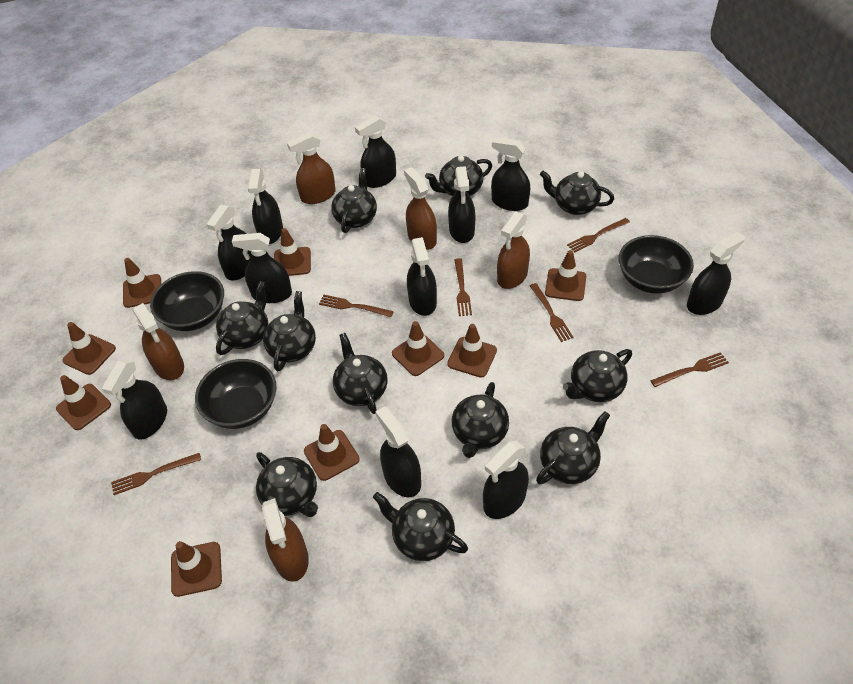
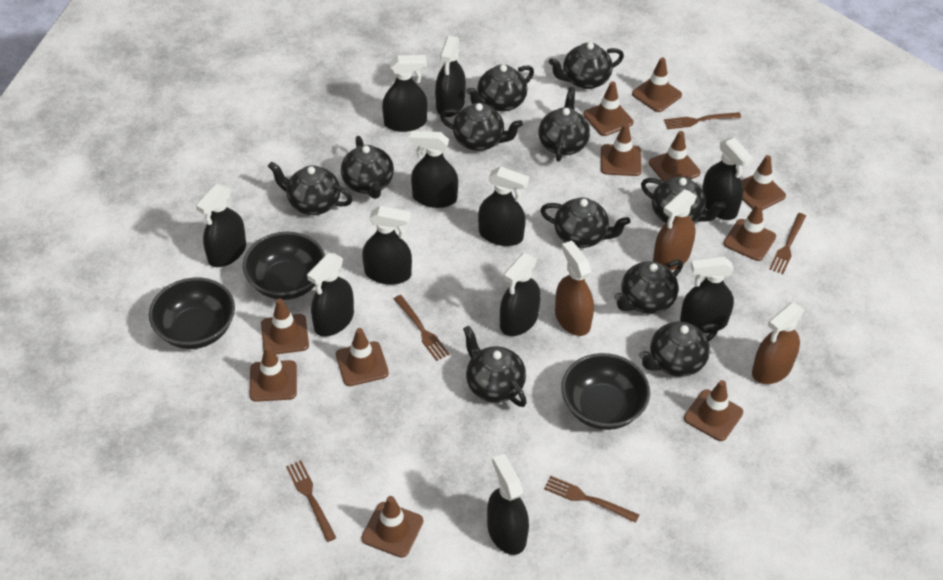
brown fork: [111,453,201,495] [319,295,394,317] [455,258,472,316] [530,283,574,342] [567,218,630,253] [650,352,729,387] = 6 -> [286,460,336,542] [394,295,450,361] [544,476,639,523] [664,112,741,129] [769,213,806,274] = 5
brown spray bottle: [133,303,184,380] [262,498,309,582] [287,132,336,204] [404,167,437,250] [497,211,530,289] = 5 -> [555,240,594,336] [653,189,697,270] [752,303,805,384] = 3
brown traffic cone: [56,375,111,430] [62,322,116,375] [123,258,161,308] [171,541,222,597] [274,228,311,276] [304,424,360,481] [392,321,444,376] [447,324,497,378] [545,250,586,301] = 9 -> [249,345,297,402] [261,299,309,354] [336,328,389,386] [361,496,423,558] [584,81,633,136] [601,123,642,176] [632,57,682,112] [649,131,701,182] [684,380,743,441] [723,204,776,261] [741,155,786,210] = 11

